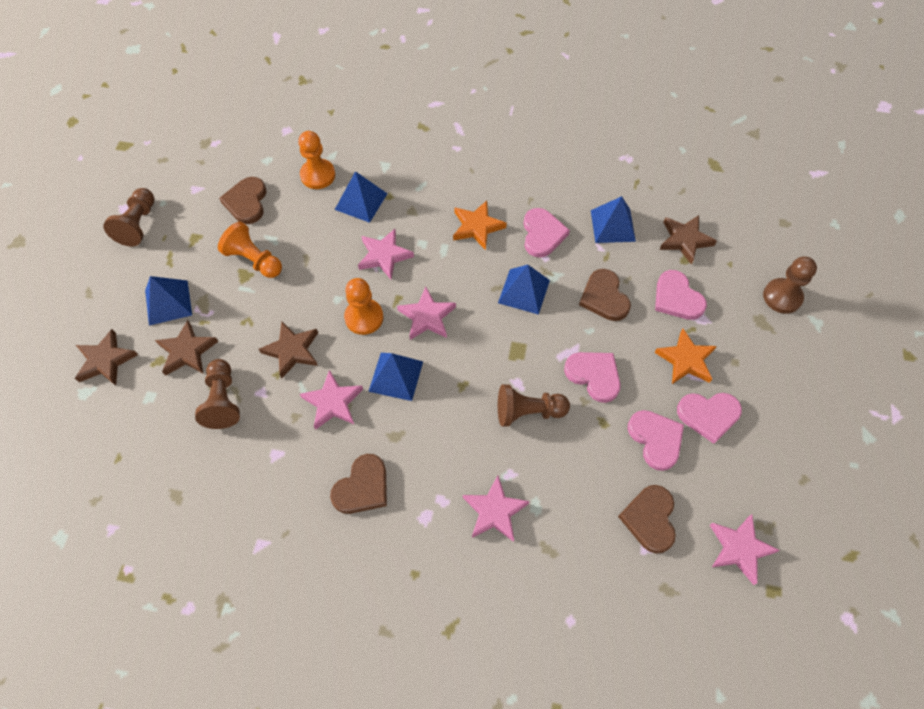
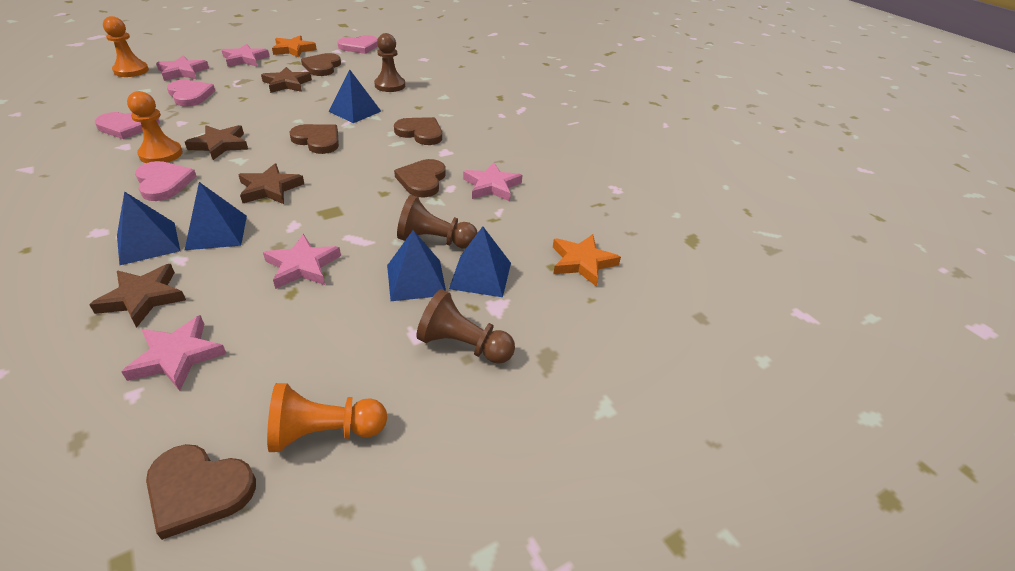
brown heart: [219,177,266,224] [330,454,387,514] [579,269,631,321] [618,485,676,554] = 4 -> [146,444,256,540] [289,124,339,154] [301,53,341,76] [394,117,442,145] [394,159,446,197] = 5
brown pawn: [103,188,155,247] [195,359,240,429] [498,384,570,426] [763,257,817,314] = 4 -> [374,33,405,92] [397,195,478,249] [416,289,515,364] = 3
pink heart: [523,208,570,258] [564,352,621,403] [628,410,684,471] [655,270,707,320] [677,393,742,444] = 5 -> [95,112,160,139] [135,161,197,201] [167,80,215,106] [337,35,378,54] = 4

